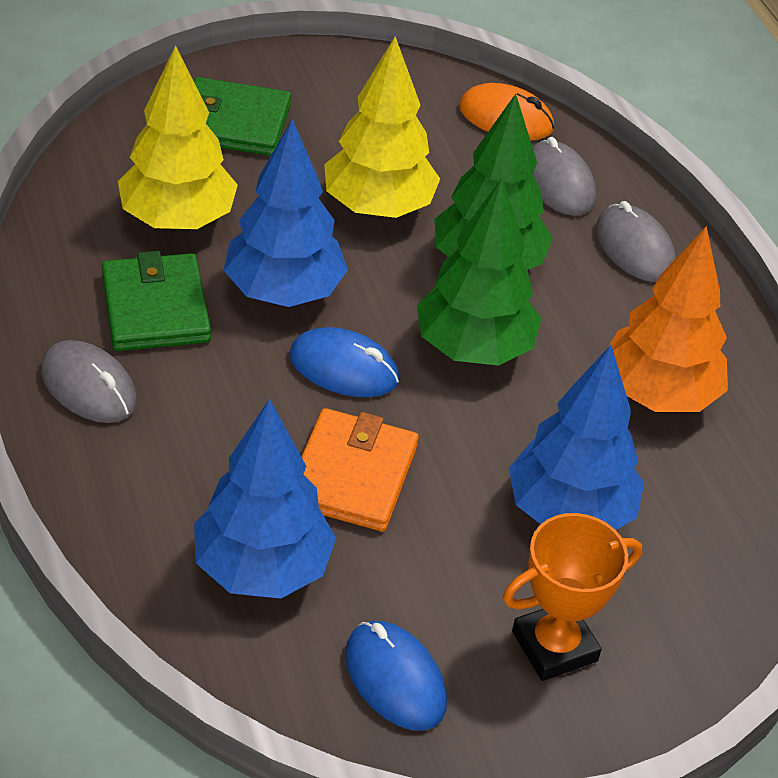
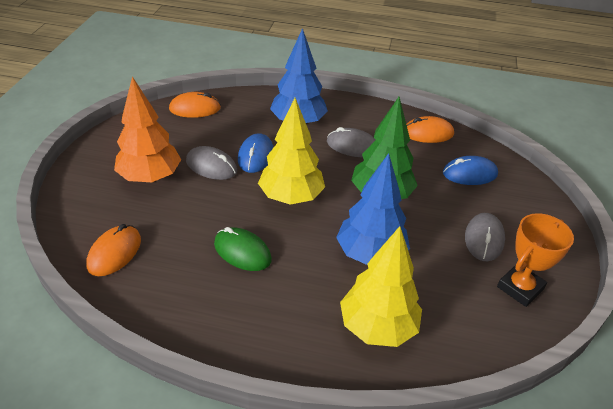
blue tree: [194,399,336,598] [224,119,348,307] [509,345,644,530] = 3 -> [270,28,328,123] [336,153,410,265] = 2
green mouse: none = 0 -> [214,227,272,271] = 1
green tree: [417,178,542,366] [434,94,553,270] = 2 -> [351,97,418,199] = 1
green wallet: [102,251,211,351] [193,77,291,156] = 2 -> none = 0
orange mouse: [459,83,554,141] = 1 -> [86,224,141,276] [169,92,221,118] [406,116,454,143] = 3
orange wallet: [301,408,419,532] = 1 -> none = 0

